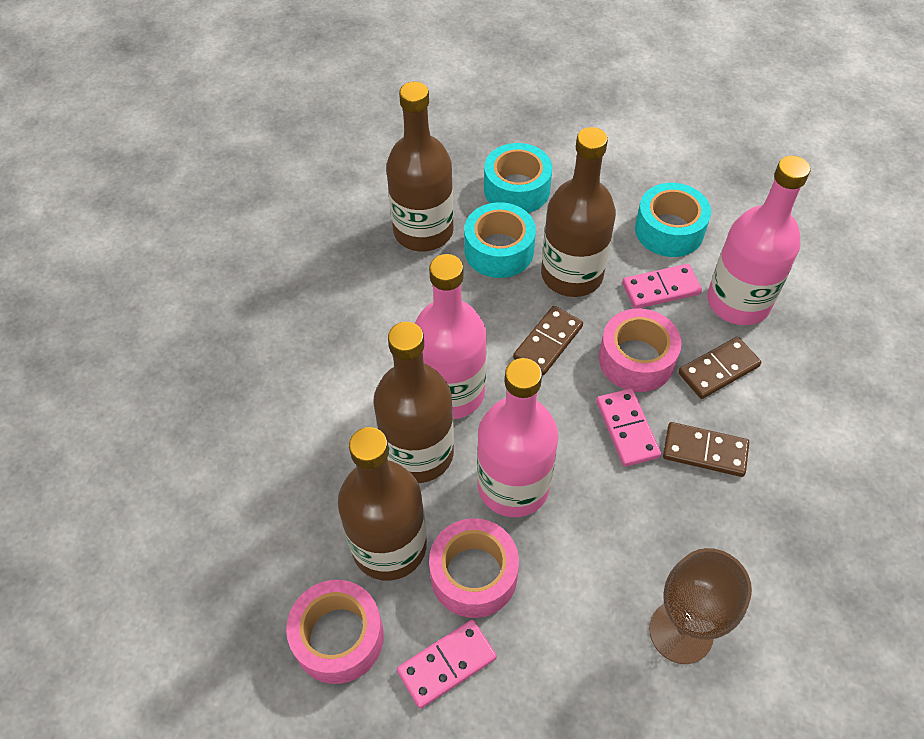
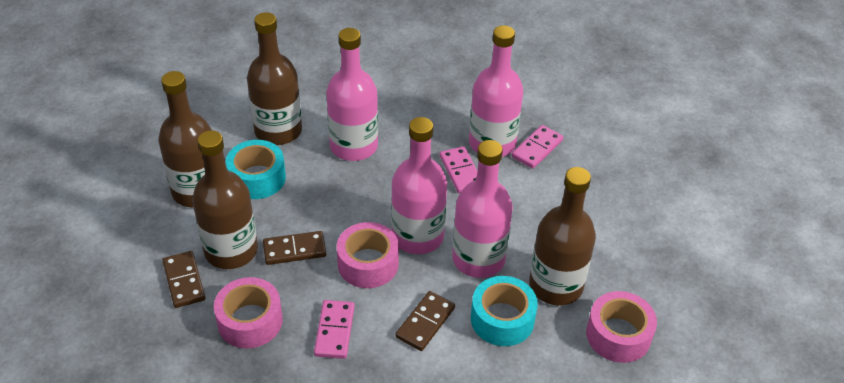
brown goblet: [649,548,752,664] = 1 -> none = 0
pink bottle: [415,254,487,419] [477,358,559,517] [707,156,810,325] = 3 -> [326,28,378,161] [391,117,447,254] [452,140,513,278] [469,25,523,157] = 4
turquoise tape: [464,202,536,278] [484,143,552,213] [635,183,711,257] = 3 -> [226,140,286,199] [471,276,538,346] = 2

